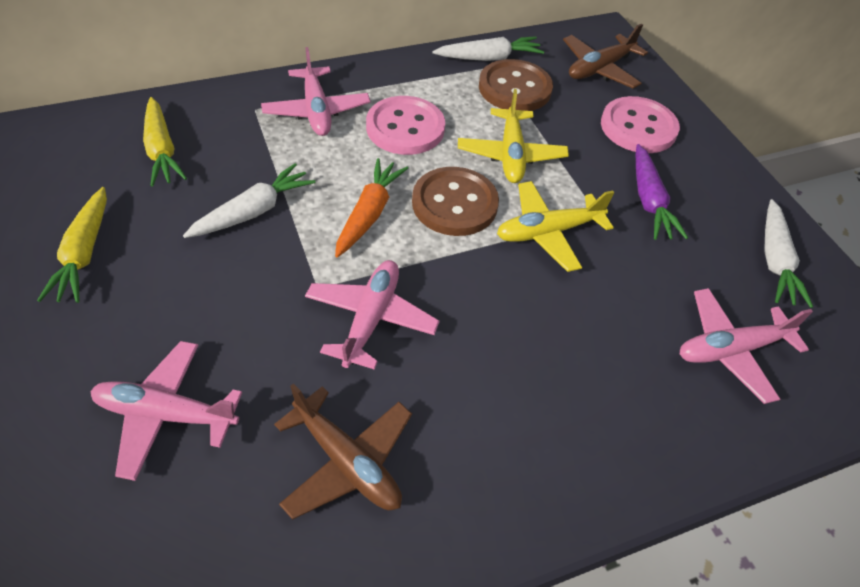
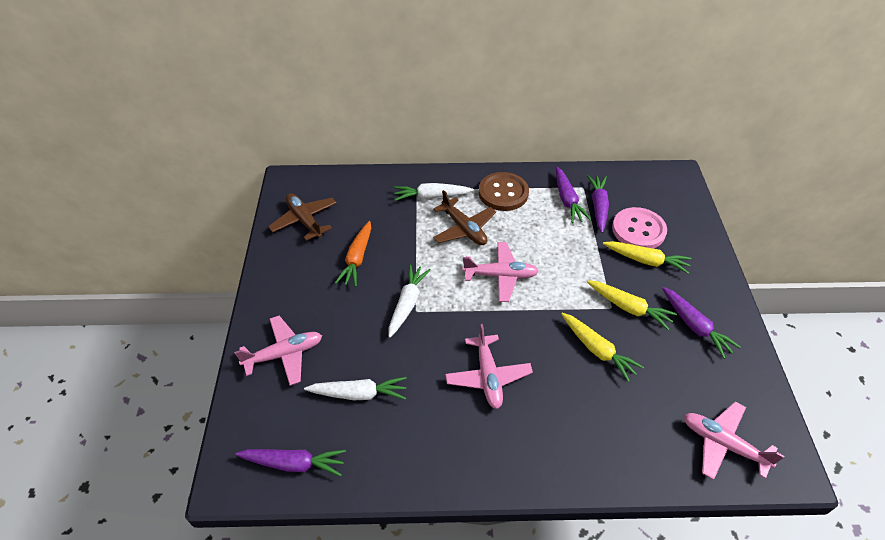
brown button: [412,167,499,236] [479,59,553,111] = 2 -> [479,172,529,211] = 1
pink button: [366,96,445,155] [601,96,680,153] = 2 -> [612,207,667,249] = 1
purple carrot: [636,144,688,240] = 1 -> [235,449,346,476] [556,167,592,223] [587,175,609,233] [662,287,741,359] = 4
yellow carrot: [37,187,107,303] [143,97,187,187] = 2 -> [561,313,644,382] [587,280,677,330] [603,241,691,274] = 3
yellow plane: [458,89,569,183] [497,181,614,272] = 2 -> none = 0

